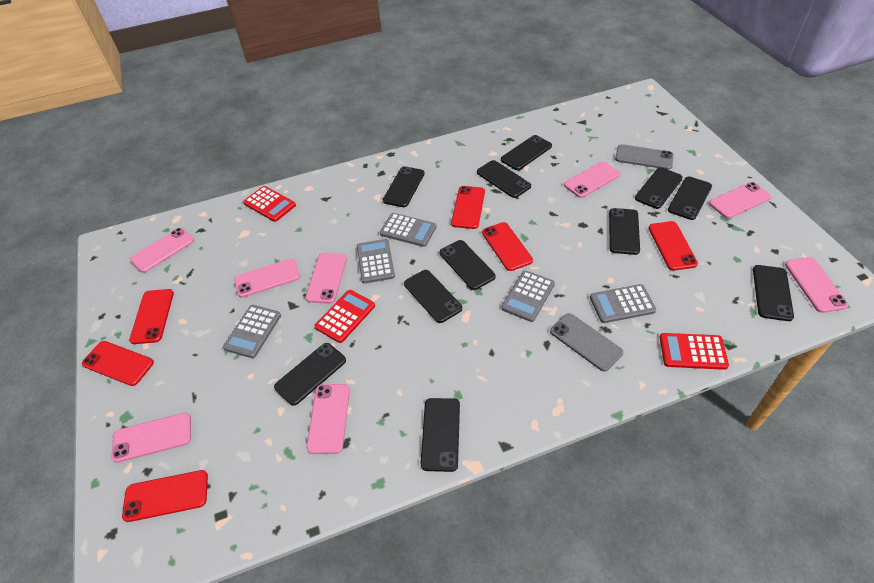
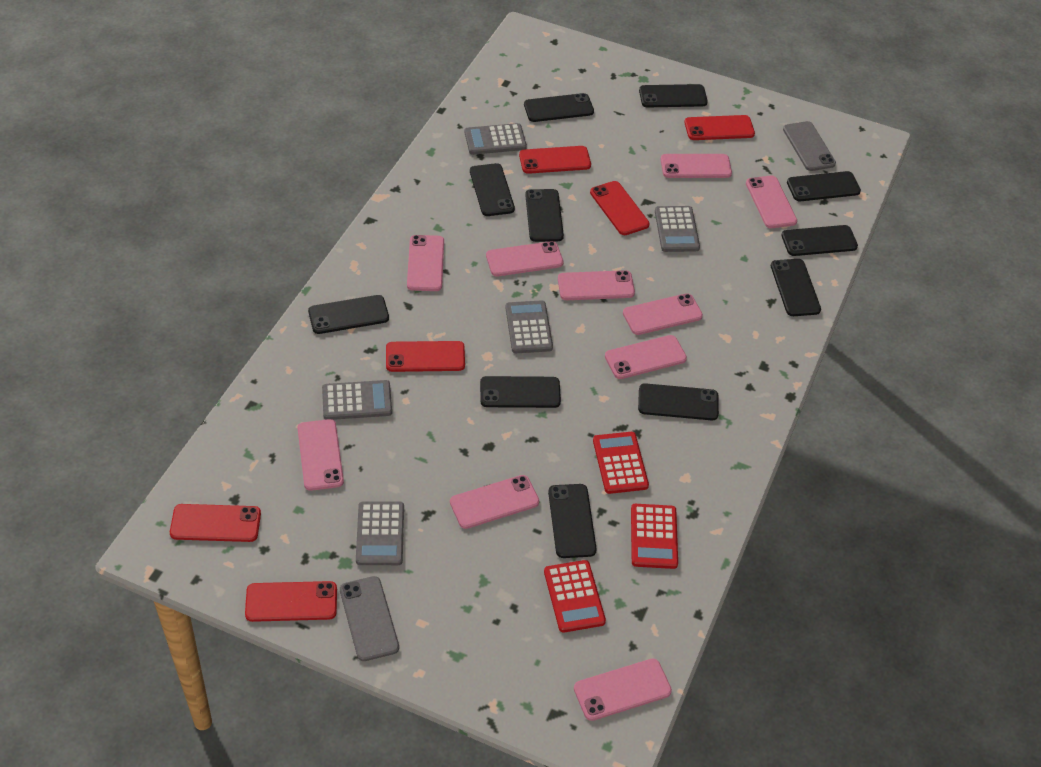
pink phone: [111,413,191,463] [130,228,194,273] [234,259,300,298] [305,253,347,304] [306,384,350,454] [564,161,620,198] [709,182,771,218] [785,257,848,313] = 8 -> [297,419,344,491] [407,235,444,291] [450,475,539,529] [486,241,563,276] [558,270,635,300] [574,659,672,721] [605,335,687,379] [623,293,703,335] [661,154,732,178] [746,175,797,228] = 10

